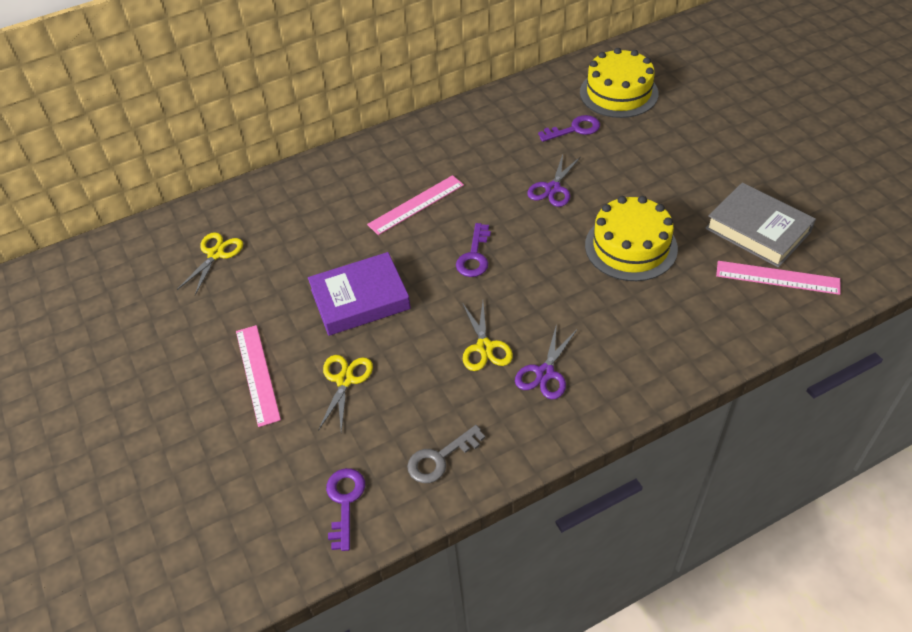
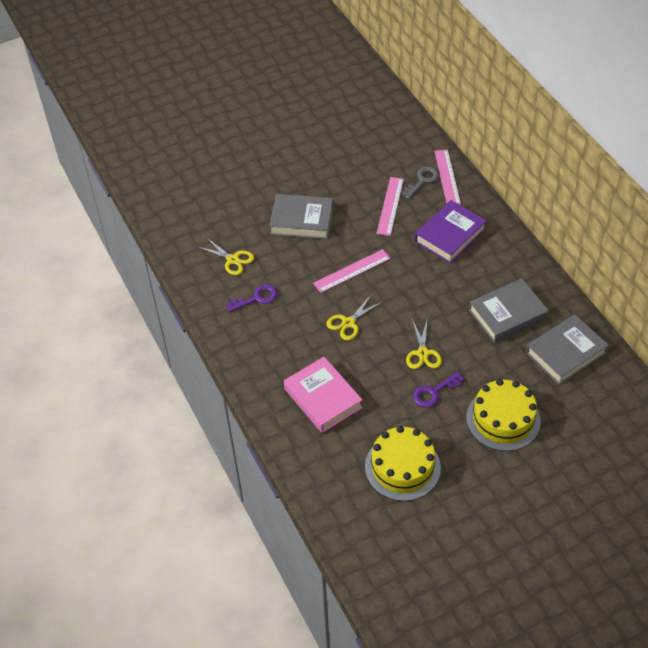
grey book: [705,183,816,268] = 1 -> [269,194,333,239] [469,278,549,343] [526,314,609,385] = 3
pink book: none = 0 -> [284,357,363,433] = 1
purple key: [326,468,365,551] [456,223,491,277] [538,115,600,142] = 3 -> [226,284,278,312] [413,372,464,407] = 2
purple scissors: [515,324,577,399] [527,155,580,207] = 2 -> none = 0

